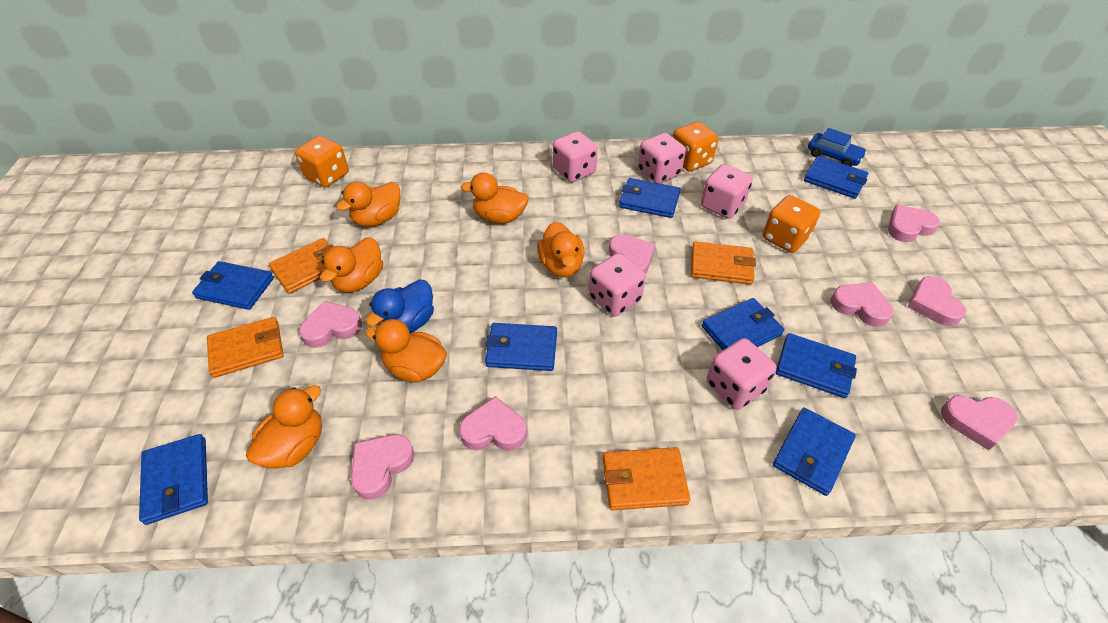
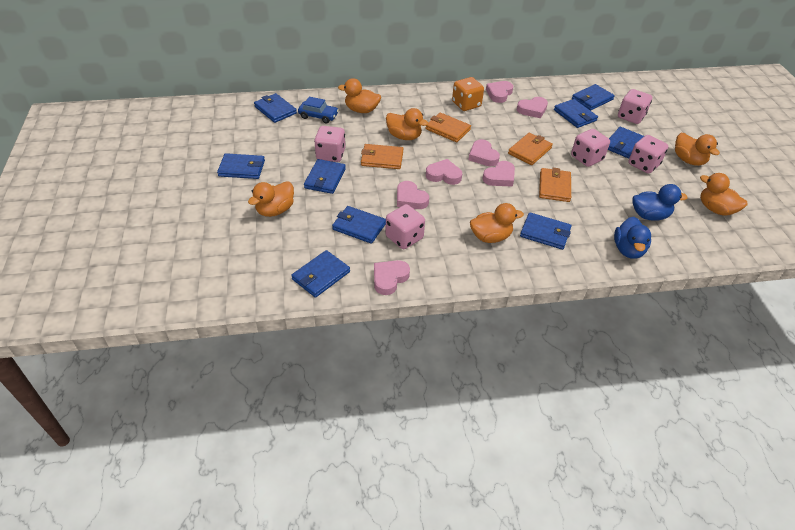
blue duck: [366,280,434,333] = 1 -> [614,217,651,259] [632,184,688,221] = 2
blue wallet: [139,434,208,525] [192,261,274,310] [485,323,557,371] [619,178,681,218] [702,298,784,350] [773,407,856,496] [776,333,857,398] [804,156,868,199] = 8 -> [217,153,265,179] [254,93,297,123] [291,250,350,298] [304,159,346,194] [332,206,386,244] [520,212,571,250] [554,99,598,128] [572,84,615,110] [608,127,644,158] = 9
orange dice: [295,136,349,187] [673,121,718,171] [763,195,820,253] = 3 -> [452,77,484,111] = 1
pink heart: [299,301,362,348] [351,434,414,500] [459,396,527,451] [609,234,655,275] [831,283,894,327] [888,205,940,242] [908,276,966,326] [941,395,1018,450] = 8 -> [374,260,410,295] [397,181,429,209] [426,159,462,185] [468,139,500,166] [482,161,515,187] [486,81,513,103] [517,97,548,119] = 7

